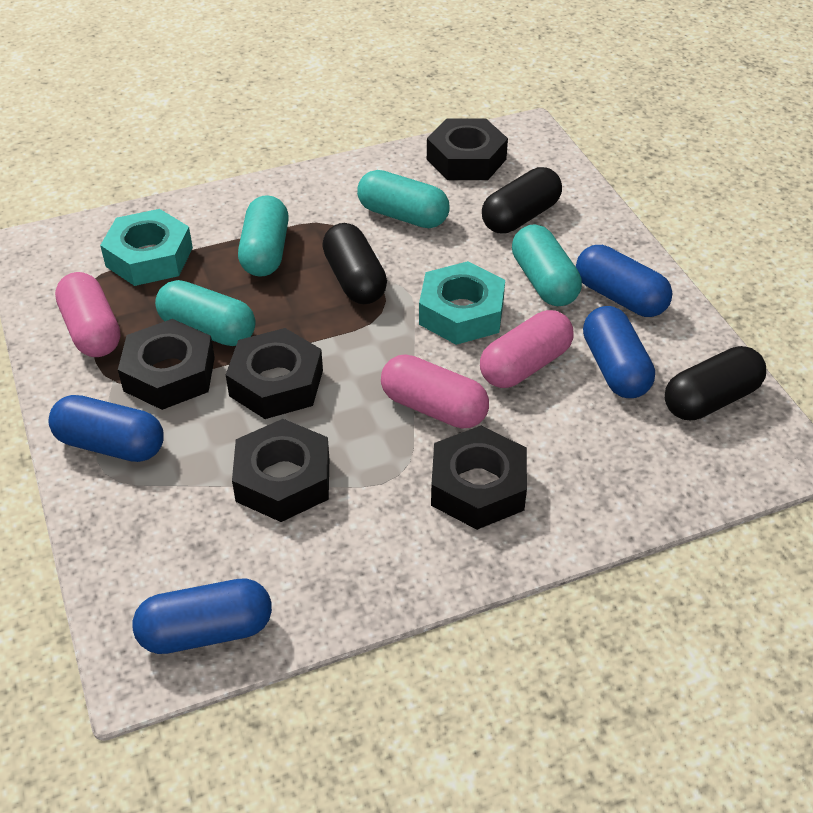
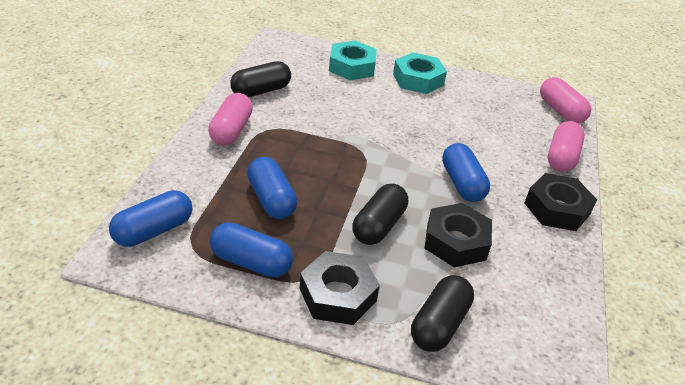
black nut: [118,319,215,410] [226,328,323,419] [232,419,329,522] [427,118,508,180] [431,426,527,530] = 5 -> [300,251,380,325] [424,203,492,267] [525,173,597,231] = 3
turquoise capsule: [155,280,256,346] [238,195,289,277] [357,170,450,228] [512,224,582,306] = 4 -> none = 0

